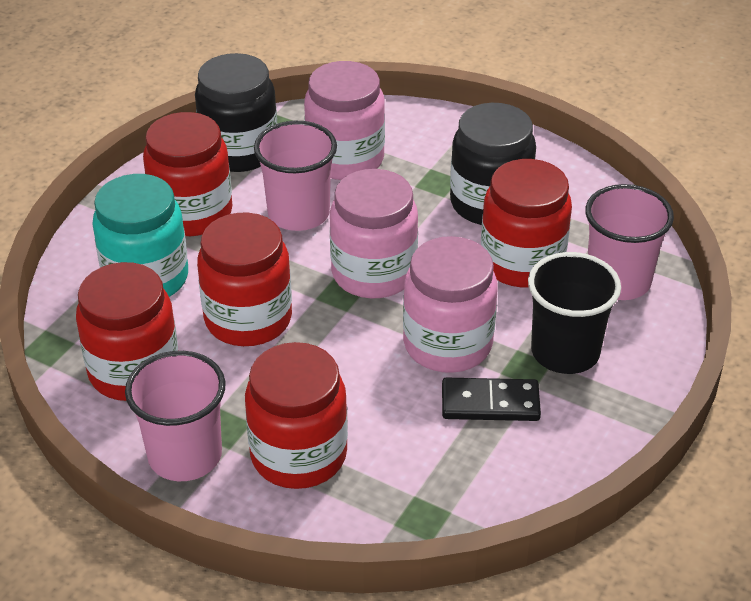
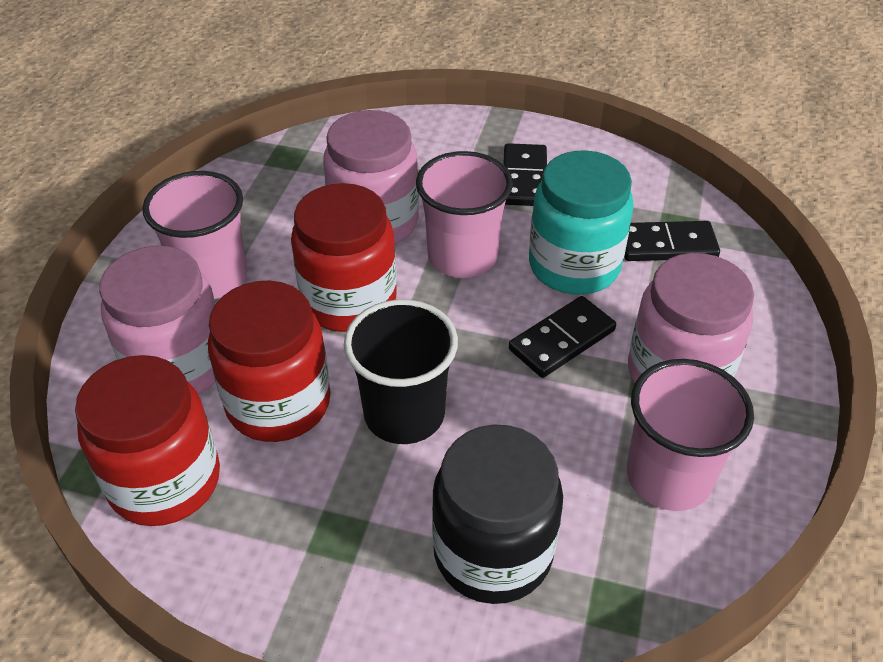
black domino: [442,378,541,421] = 1 -> [503,143,547,206] [509,296,616,378] [624,221,720,261] = 3
black jar: [195,53,277,172] [450,103,536,225] = 2 -> [432,424,563,604] = 1
red jar: [76,262,178,401] [143,112,232,236] [197,213,292,346] [245,342,348,489] [481,159,572,287] = 5 -> [75,355,220,526] [208,280,331,442] [291,183,397,332] = 3

